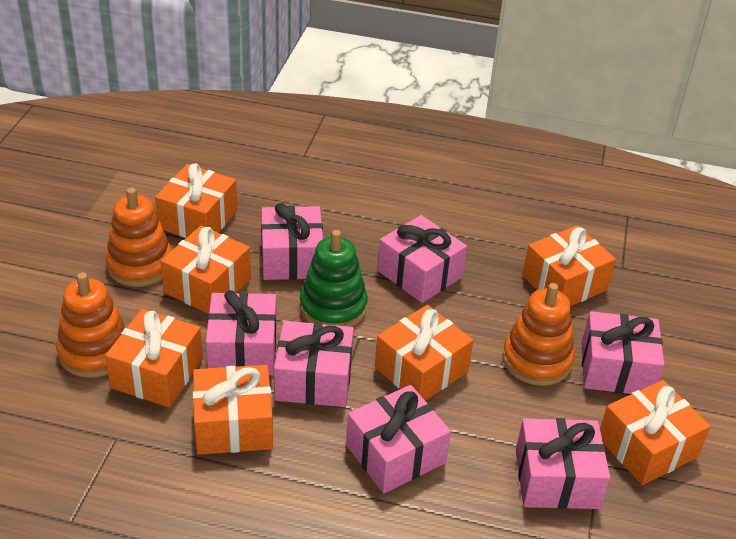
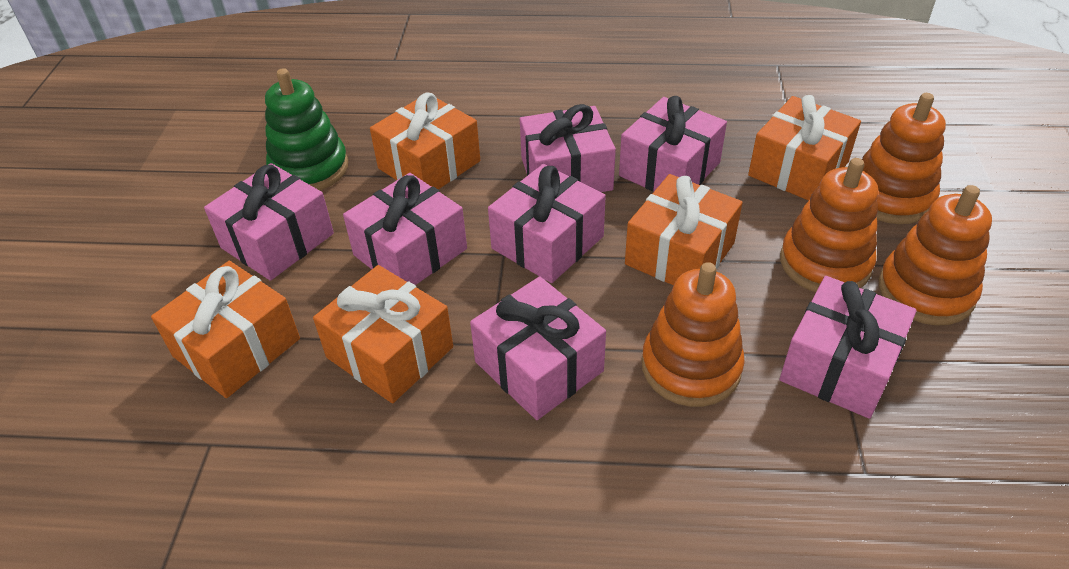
orange gift: [105,309,203,407] [155,163,237,238] [161,226,251,314] [193,365,273,455] [375,305,473,401] [522,226,616,306] [600,380,710,485] = 7 -> [151,261,300,398] [313,265,453,403] [370,93,480,190] [625,174,743,285] [748,95,861,201] = 5
orange stacking toy: [56,272,126,378] [105,188,172,287] [502,283,575,386] = 3 -> [641,262,745,407] [780,158,878,292] [862,93,946,224] [878,185,992,326] = 4

